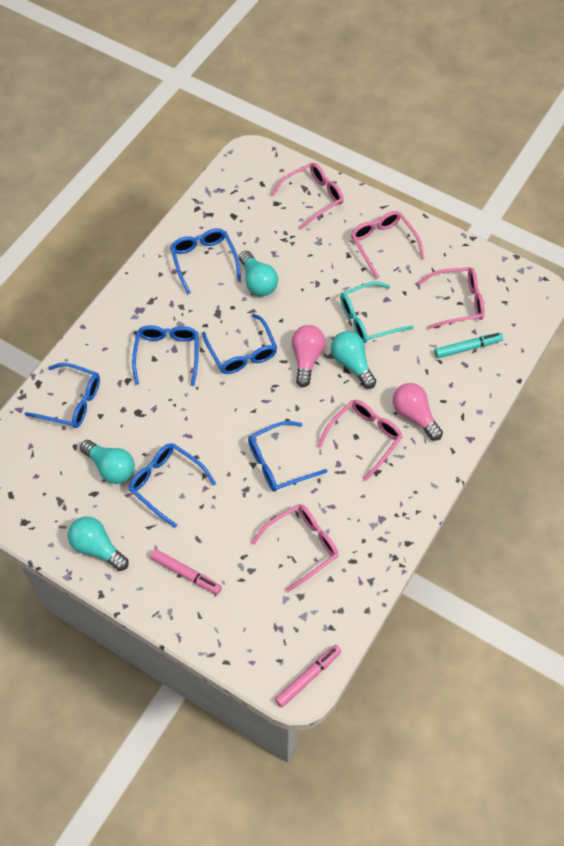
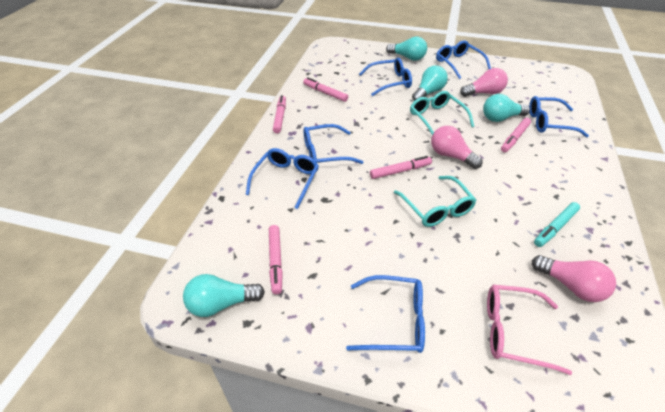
pink glasses: [251,504,339,592] [271,163,344,229] [318,400,403,481] [351,211,424,279] [417,267,485,329] = 5 -> [487,284,572,375] = 1
pink light bulb: [291,325,325,387] [393,383,443,441] = 2 -> [431,126,482,169] [460,68,508,97] [532,255,616,302] = 3
pink marker: [150,549,222,594] [275,645,342,707] = 2 -> [269,225,283,294] [273,95,286,133] [303,77,348,102] [370,156,432,179] [501,118,531,152] = 5
turquoise glasses: [340,282,414,343] = 1 -> [394,176,476,227] [410,91,474,135] = 2

